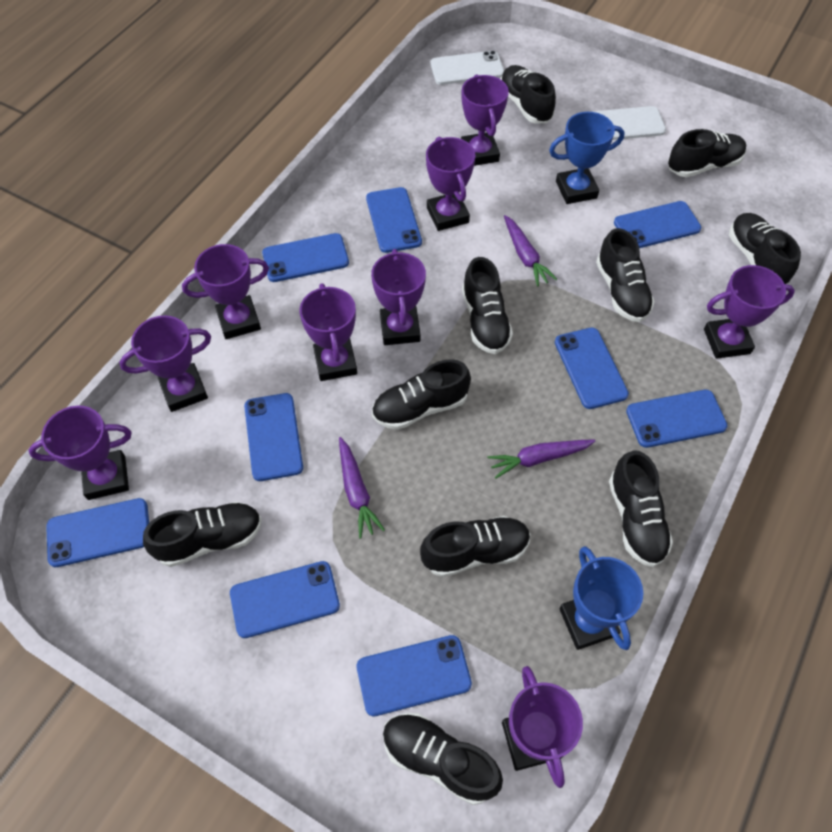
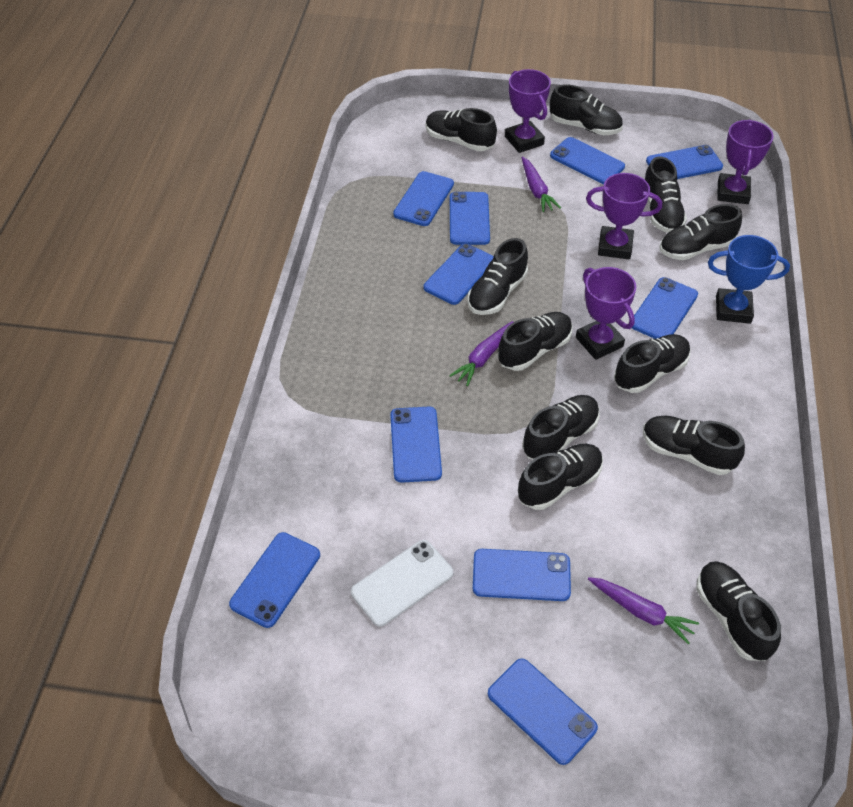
black shoe: [143,502,262,567] [372,359,471,430] [383,713,503,805] [420,516,531,577] [462,257,513,354] [501,65,556,123] [596,228,655,322] [609,450,673,567] [668,129,746,177] [729,213,801,284] = 10 -> [426,108,497,151] [467,238,528,315] [498,312,572,371] [518,444,603,510] [522,395,600,460] [550,84,623,135] [614,334,690,393] [643,416,745,475] [644,156,687,233] [660,204,742,260] [696,561,781,661] = 11
blue phone: [46,498,149,567] [230,561,340,638] [244,393,303,481] [262,233,349,282] [357,635,472,716] [366,187,422,253] [555,327,629,409] [614,201,701,248] [626,390,728,448] = 9 -> [229,532,320,628] [390,407,442,483] [393,171,454,226] [424,244,494,305] [450,192,490,245] [473,549,571,601] [488,658,598,765] [550,137,625,184] [632,277,698,339] [646,145,723,179] = 10
blue trophy: [549,112,625,204] [559,546,643,650] = 2 -> [708,235,790,324] = 1
purple trophy: [28,406,131,500] [119,315,211,412] [182,244,269,339] [299,283,357,381] [371,249,426,345] [426,137,475,231] [461,75,509,166] [502,666,583,788] [704,265,795,359] = 9 -> [505,69,551,153] [576,267,636,360] [586,173,662,259] [717,120,774,204] = 4
white phone: [431,51,504,85] [592,106,666,140] = 2 -> [351,540,453,627] = 1

